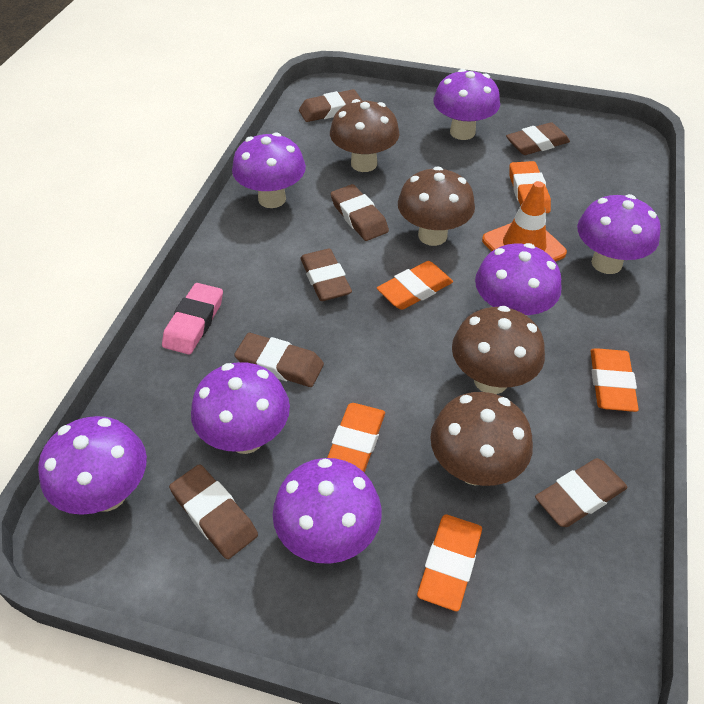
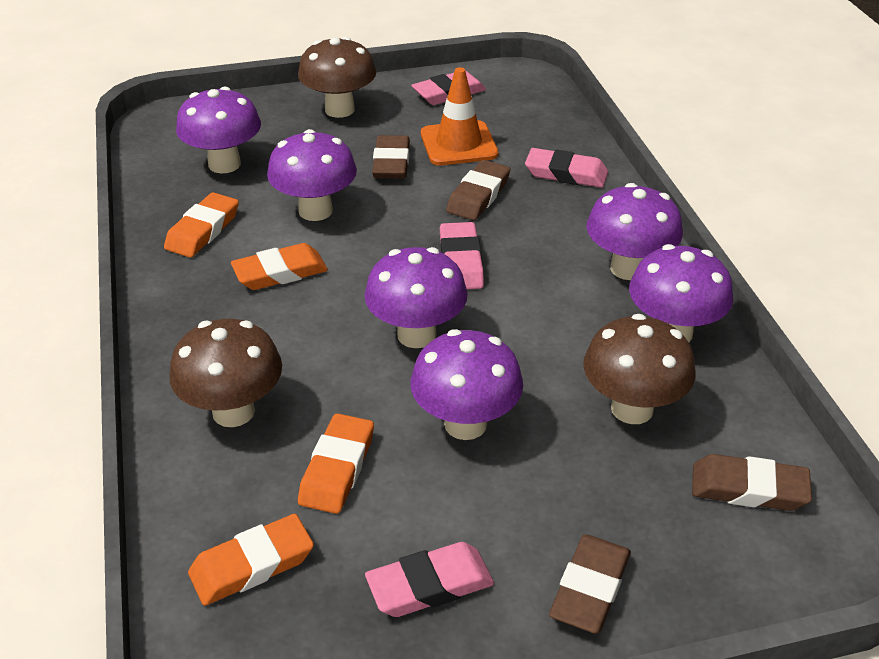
brown eraser: [169,464,258,559] [234,333,324,387] [299,89,362,122] [300,249,352,301] [331,184,389,241] [506,122,570,155] [535,458,628,527] = 7 -> [372,135,410,179] [446,160,510,220] [549,534,631,634] [692,454,812,511] = 4
brown mushroom: [330,99,400,172] [398,167,475,246] [430,392,533,486] [452,306,545,394] = 4 -> [169,319,282,427] [298,37,376,118] [583,314,696,424] = 3
orange eraser: [327,403,385,473] [377,261,453,310] [417,514,482,611] [510,161,551,213] [591,348,639,412] = 5 -> [164,192,239,258] [188,514,314,606] [231,243,328,290] [298,413,374,514] = 4
pink eraser: [162,283,223,355] = 1 -> [365,542,494,617] [411,70,486,105] [440,222,484,289] [525,148,608,188] = 4
purple mushroom: [38,416,147,515] [191,362,290,454] [232,132,306,208] [273,458,382,564] [433,69,500,140] [475,243,562,316] [577,194,661,274] = 7 -> [176,87,261,173] [267,129,357,221] [364,247,468,348] [410,329,523,440] [586,183,683,280] [629,244,733,342] = 6

